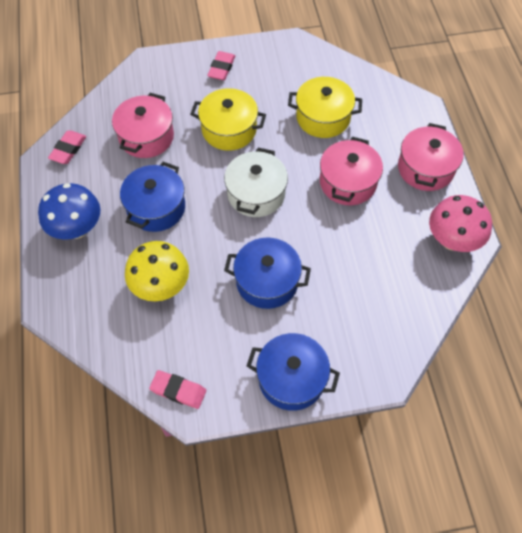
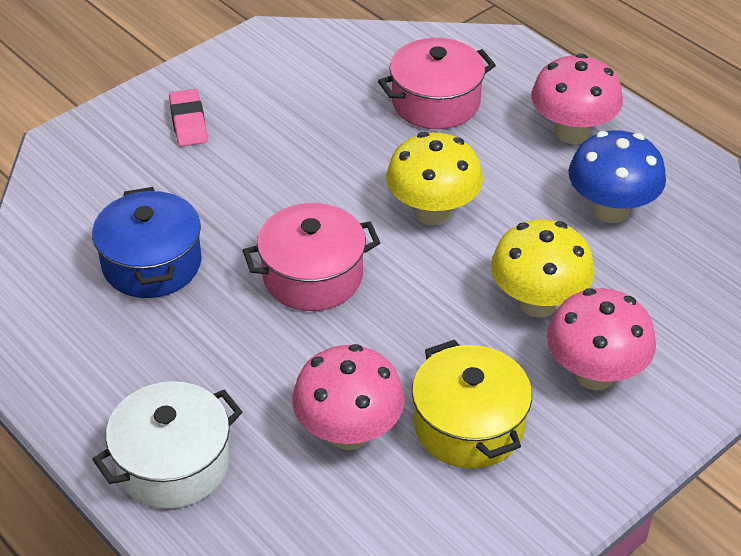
blue pot: [120,162,185,232] [224,237,311,309] [247,333,340,411] = 3 -> [92,187,202,298] = 1
pink eraser: [48,130,86,164] [149,370,206,409] [207,51,235,80] = 3 -> [169,89,208,146] = 1
pink mushroom: [429,195,492,252] = 1 -> [292,344,405,450] [531,54,623,144] [547,288,656,390] = 3
pink pot: [112,93,174,158] [320,137,383,205] [398,123,464,191] = 3 -> [243,203,380,311] [378,38,496,129] = 2
yellow mushroom: [125,241,189,301] = 1 -> [386,132,483,226] [491,220,595,318] = 2
yellow pot: [190,88,266,151] [288,77,362,138] = 2 -> [412,340,532,469] = 1

